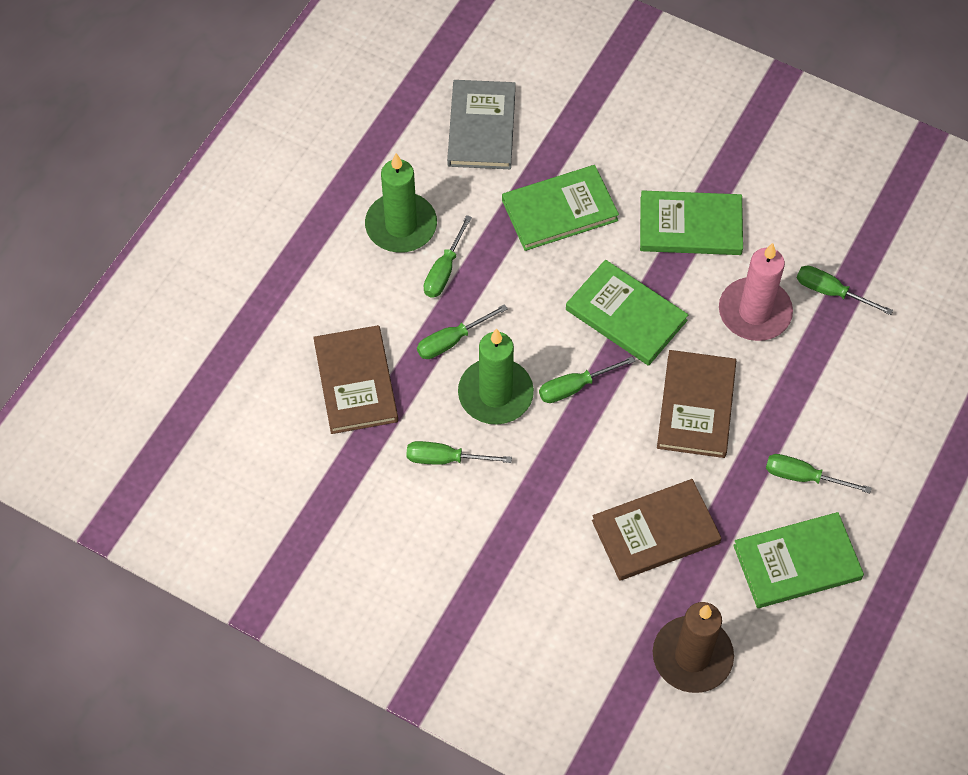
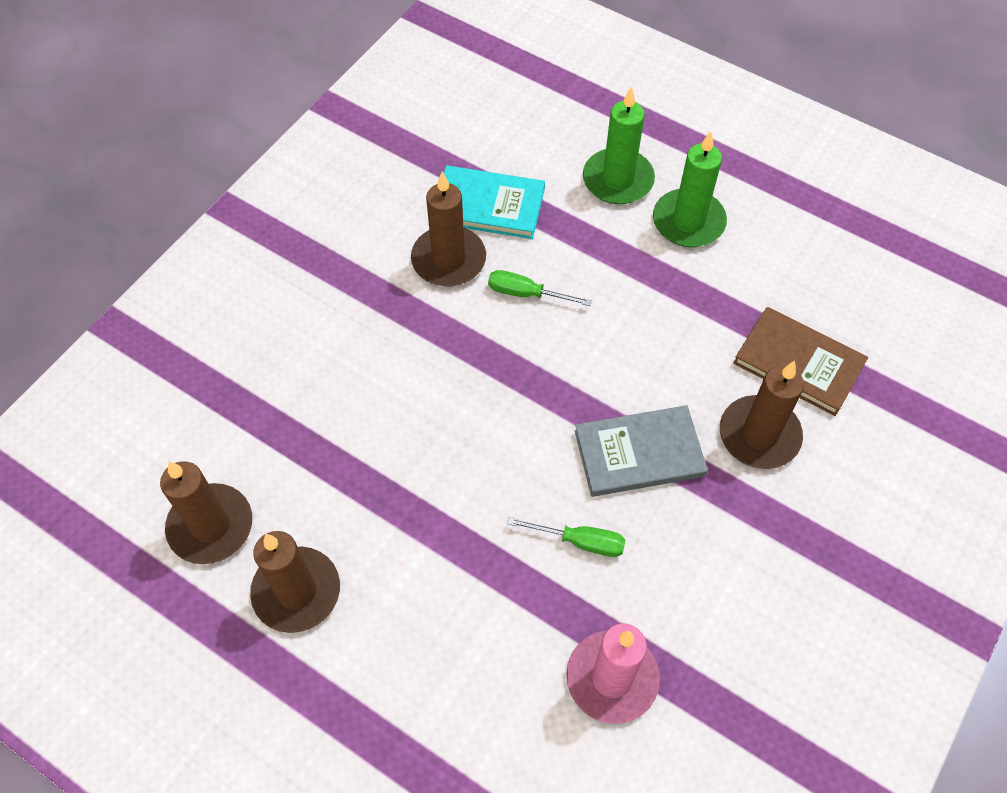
brown book: [313,325,398,434] [592,479,721,581] [657,350,736,458] = 3 -> [733,307,868,416] = 1
brown candle: [653,602,734,693] = 1 -> [160,461,252,564] [250,531,340,633] [411,172,486,287] [720,361,804,469] = 4
green book: [502,165,619,251] [566,259,689,366] [640,190,743,255] [733,512,864,608] = 4 -> none = 0
green screwdriver: [406,441,512,465] [417,304,508,359] [424,215,472,298] [539,356,635,403] [766,454,872,493] [797,266,893,315] = 6 -> [488,270,592,306] [507,517,625,557] = 2
turquoise book: none = 0 -> [444,165,545,239] = 1

